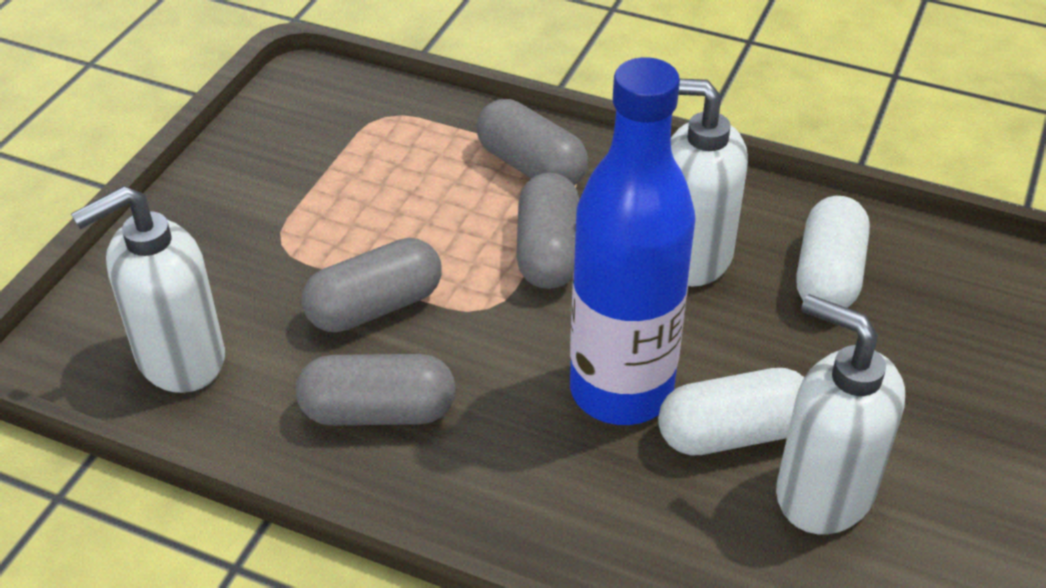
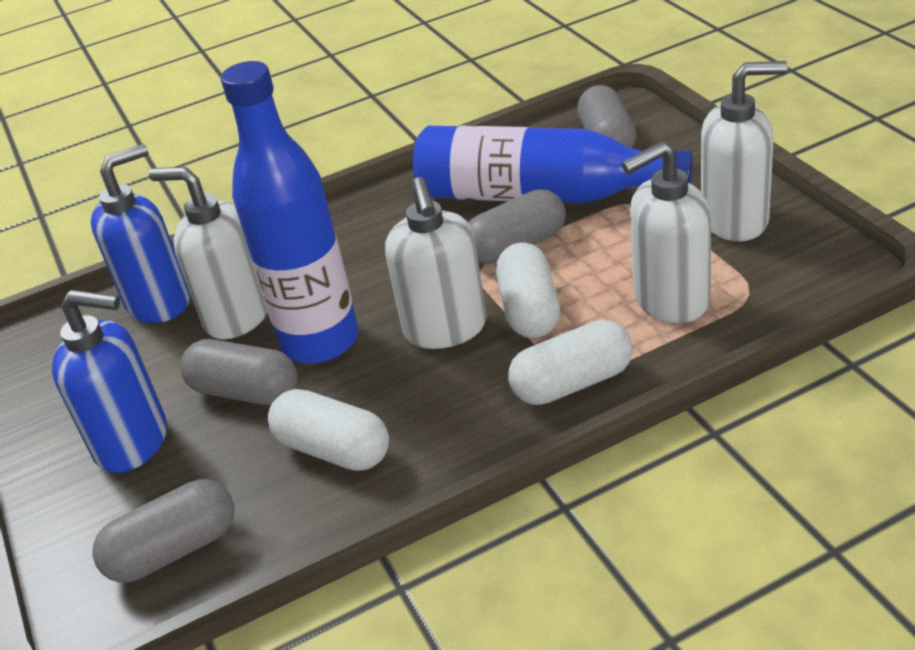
blue bottle: [570,57,695,425] = 1 -> [221,61,358,364] [413,126,693,204] = 2
blue soap dispenser: none = 0 -> [52,290,167,473] [91,144,190,323] = 2
white capsule: [658,368,804,456] [796,196,870,308] = 2 -> [268,389,389,471] [496,242,560,338] [508,320,633,405] = 3
white soap dispenser: [71,186,225,393] [671,79,748,287] [776,294,905,534] = 3 -> [149,167,268,339] [385,177,487,349] [621,141,711,323] [701,61,787,241] = 4

